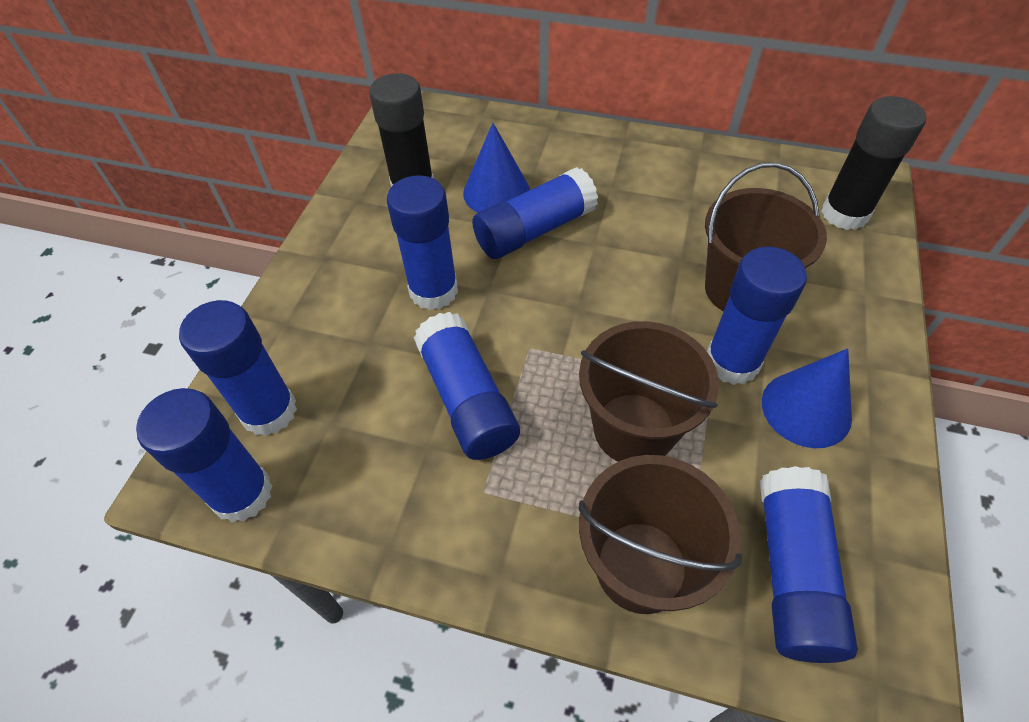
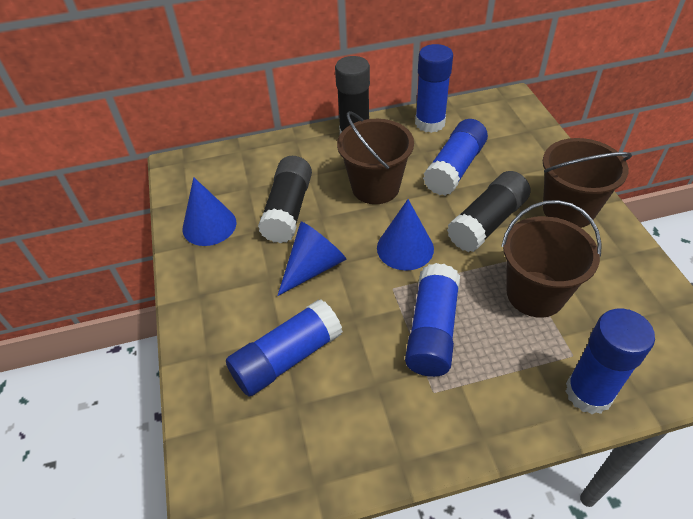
black glue stick: [369,73,434,187] [821,96,926,230] = 2 -> [258,156,312,243] [335,56,370,134] [447,171,531,252] = 3
blue cone: [463,123,530,212] [762,348,852,448] = 2 -> [182,177,236,246] [277,221,346,296] [377,199,434,270] = 3
blue glue stick: [136,388,272,523] [179,300,297,436] [387,175,458,310] [414,312,520,460] [472,167,598,259] [707,247,807,385] [760,466,858,663] = 7 -> [226,299,343,396] [405,263,460,377] [415,44,453,133] [423,119,488,196] [565,308,655,414] = 5

